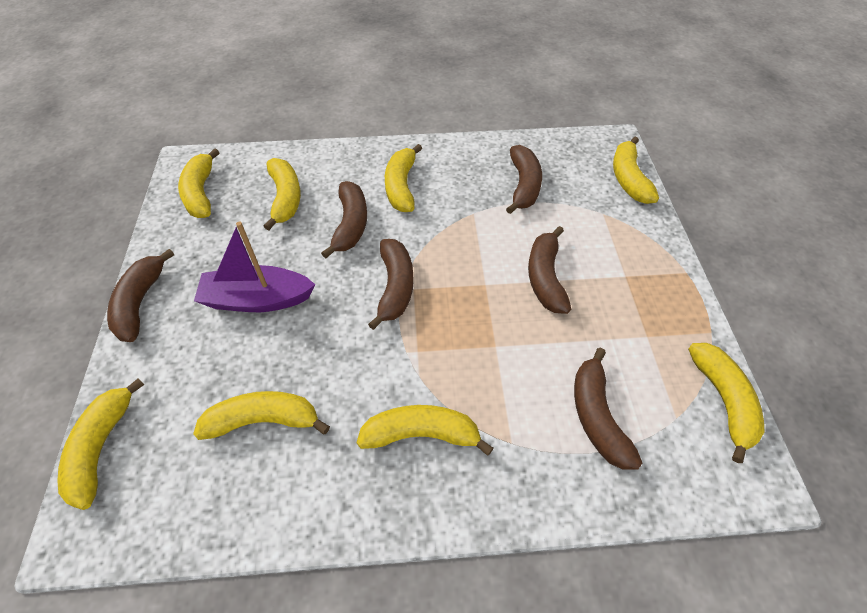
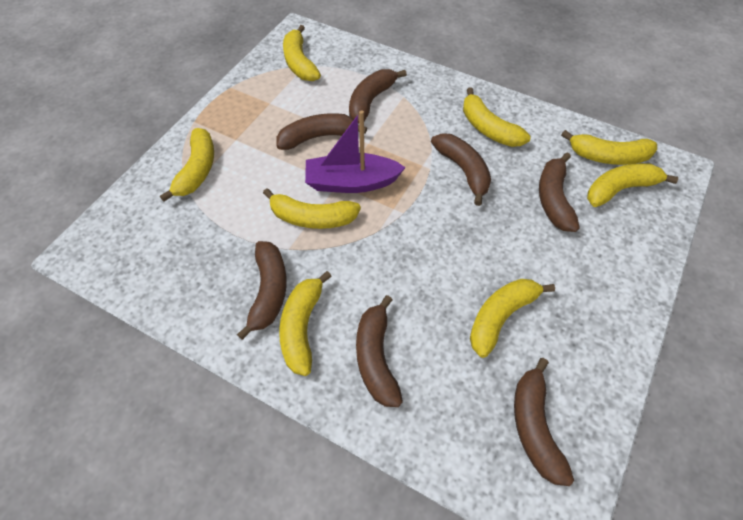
brown banana: [107,249,174,342] [321,181,367,258] [368,239,414,330] [506,145,542,214] [528,226,571,314] [574,348,642,470] = 6 -> [237,241,287,340] [277,113,367,150] [349,69,407,123] [356,295,403,407] [431,133,491,206] [514,358,574,486] [539,152,580,232] = 7

